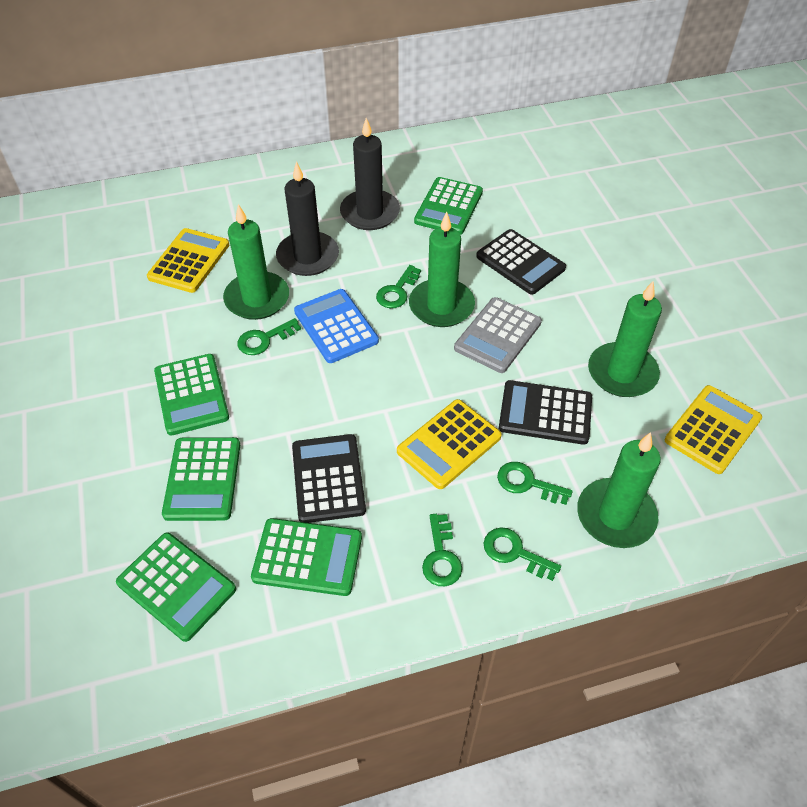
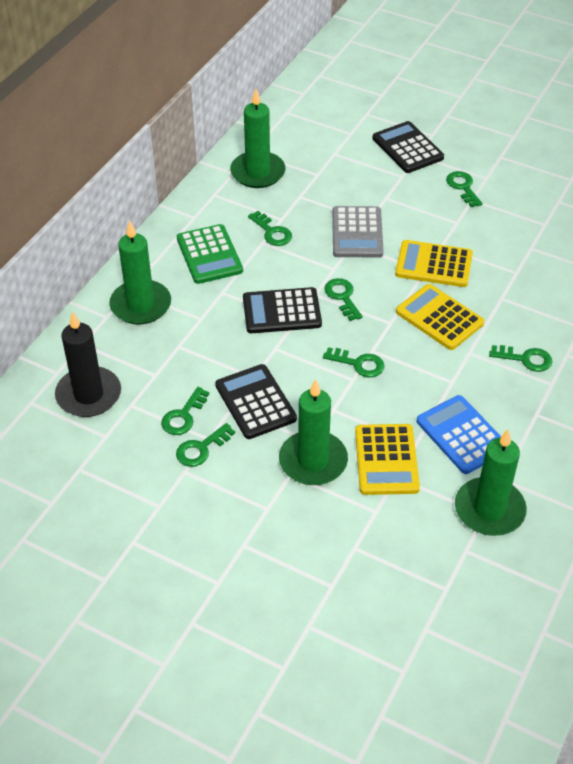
black candle: [276,161,339,276] [340,118,400,230] = 2 -> [55,311,121,417] = 1
green calculator: [116,532,236,642] [154,354,229,435] [162,437,240,521] [251,518,362,596] [414,177,483,235] = 5 -> [177,224,243,284] = 1
green key: [237,318,301,355] [376,265,421,308] [422,514,462,586] [484,527,561,581] [497,462,573,505] = 5 -> [161,387,209,435] [176,423,235,467] [248,211,292,246] [323,347,384,377] [324,278,363,321] [446,171,483,207] [489,345,552,372] = 7

